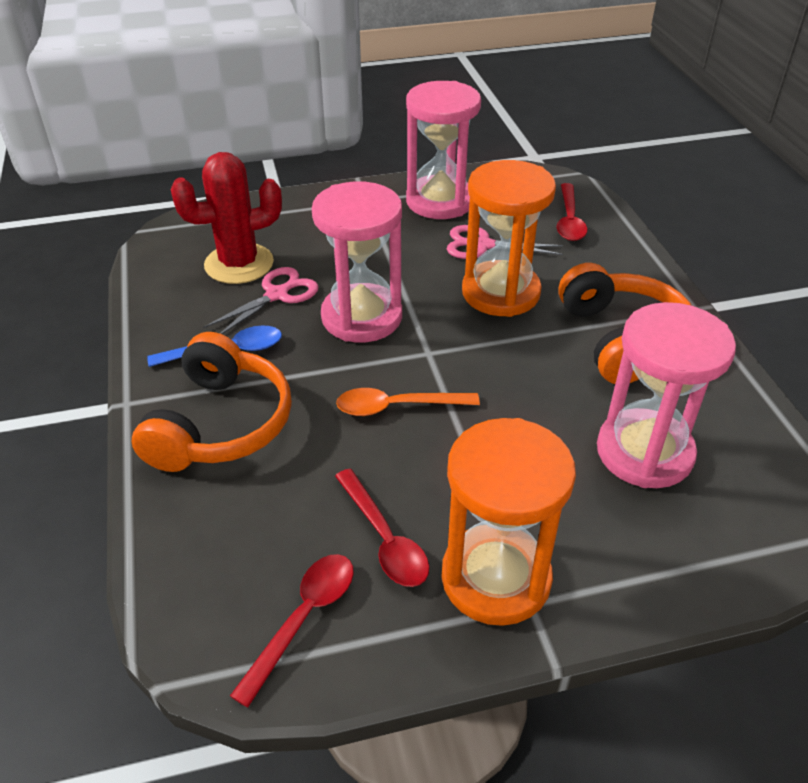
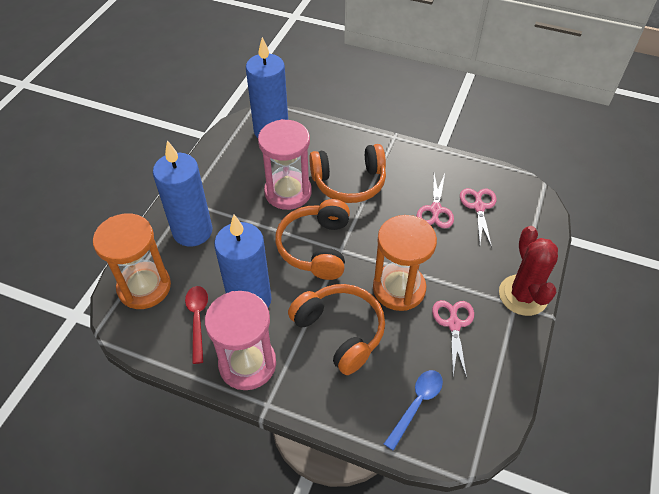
blue candle: none = 0 -> [153,140,213,247] [214,215,272,308] [246,37,288,138] = 3
orange headphones: [132,332,292,472] [558,263,692,384] = 2 -> [275,199,350,280] [288,284,385,375] [309,144,386,203] = 3
orange spoon: [336,388,480,416] = 1 -> none = 0
pink hourglass: [312,181,402,342] [406,81,481,219] [597,302,736,488] = 3 -> [205,291,276,390] [258,119,312,210] = 2
pink scissors: [203,267,319,334] [447,225,563,259] = 2 -> [417,174,454,228] [432,300,474,378] [460,188,497,247] = 3
red spoon: [230,554,354,707] [335,469,429,587] [557,183,587,241] = 3 -> [185,286,208,364] = 1

